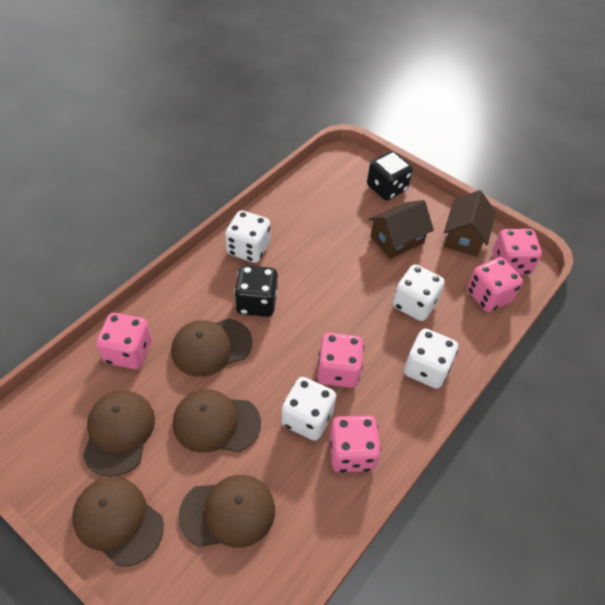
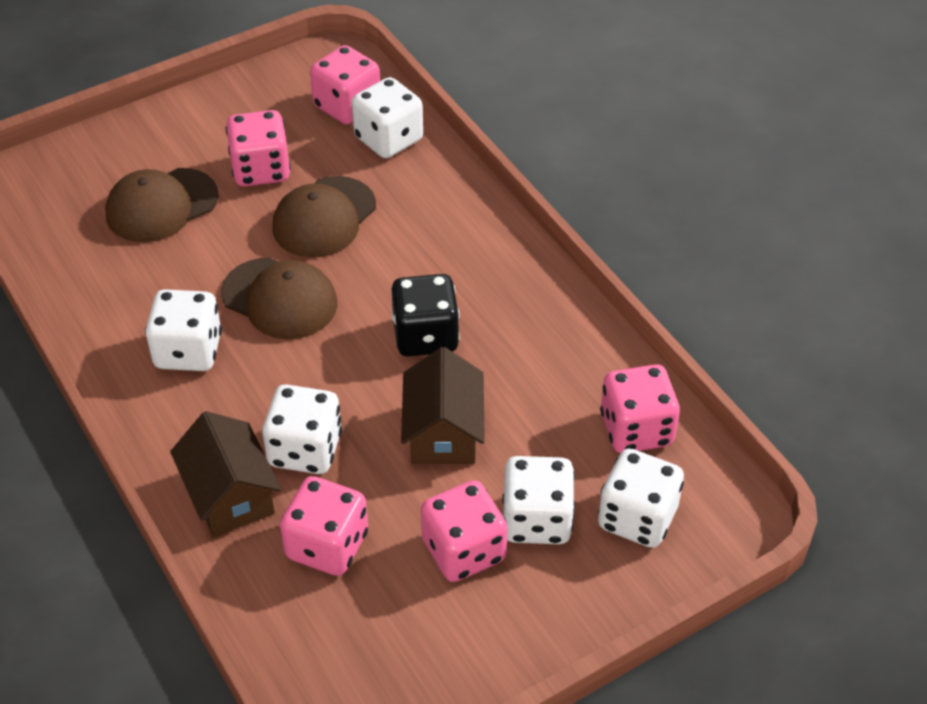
black dice: [234,265,278,317] [367,151,413,201] = 2 -> [392,274,460,357] = 1
brown cap: [72,477,164,567] [83,390,155,477] [171,318,252,377] [173,389,261,453] [179,475,275,548] = 5 -> [105,168,219,242] [221,258,338,339] [272,176,376,258] = 3
white dice: [225,210,270,263] [281,377,336,441] [393,264,445,321] [404,329,458,389] = 4 -> [145,289,222,371] [262,385,342,474] [352,77,423,158] [502,456,575,544] [598,448,684,548] = 5

